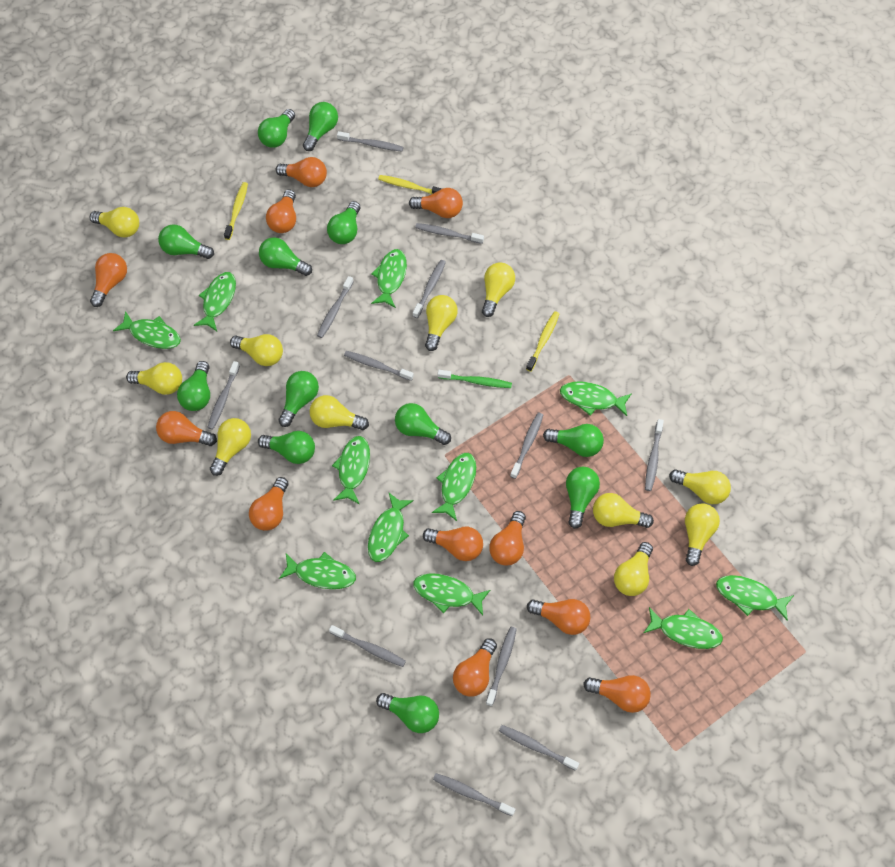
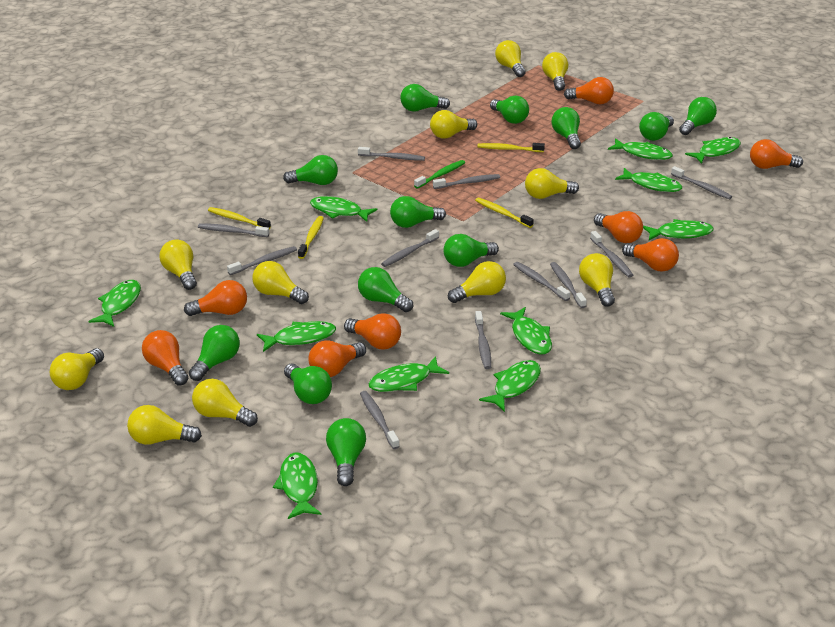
grey toothbrush: [207,361,240,430] [317,276,354,338] [329,625,406,667] [337,131,403,151] [344,351,414,381] [413,260,446,318] [415,223,484,244] [433,773,515,816] [486,627,517,706] [499,725,579,771] [510,412,543,479] [645,419,664,491] = 12 -> [198,223,269,237] [227,246,297,275] [358,147,425,161] [360,391,400,449] [381,229,439,267] [433,174,500,189] [475,311,491,369] [513,262,570,301] [550,262,587,308] [590,231,633,277] [671,166,732,199] = 11
orange light bulb: [90,253,127,307] [156,411,217,446] [249,477,289,530] [266,190,296,233] [276,157,327,187] [409,188,463,218] [423,527,483,561] [453,638,497,696] [489,511,526,565] [527,599,590,635] [583,675,651,713] = 11 -> [142,330,188,386] [184,280,247,316] [308,340,366,377] [344,313,401,350] [564,77,614,104] [594,211,643,243] [622,238,679,272] [750,139,803,169] = 8
yellow toothbrush: [224,182,248,240] [378,175,442,194] [526,311,559,372] = 3 -> [208,207,271,229] [298,216,324,259] [475,198,534,228] [477,143,545,152] = 4

